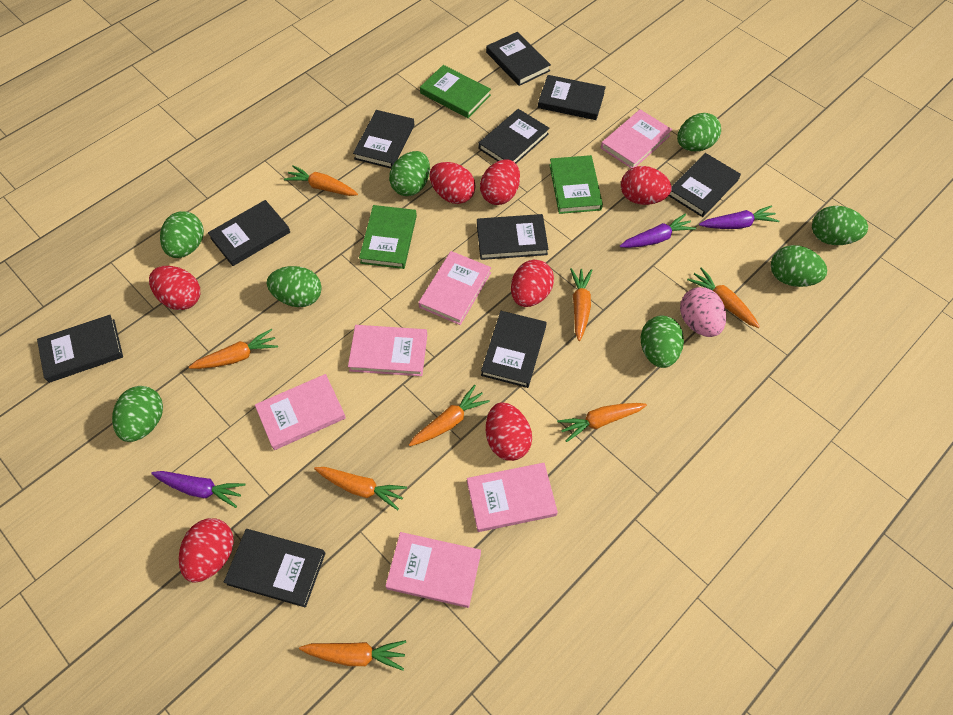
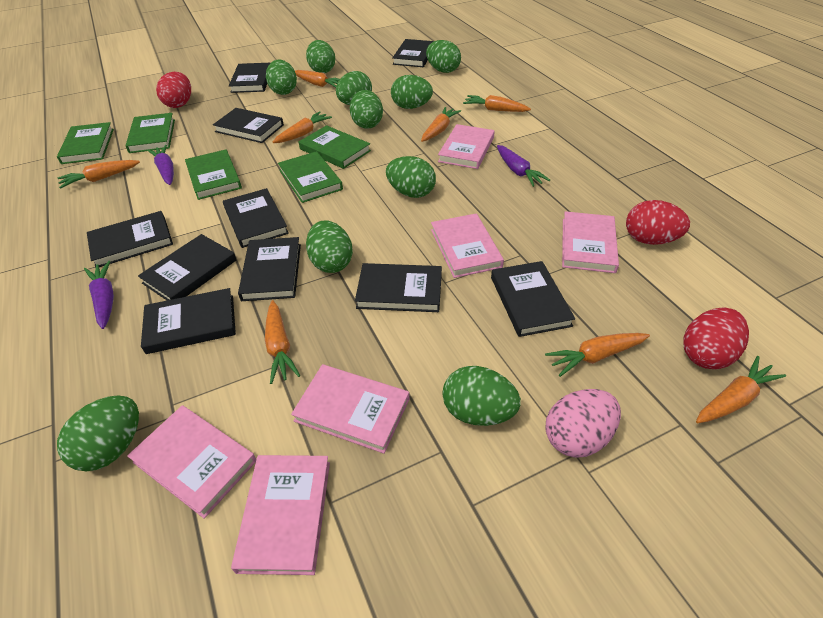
green book: [359,205,417,269] [420,65,491,118] [549,155,603,214] = 3 -> [57,122,114,164] [125,113,175,153] [185,149,242,200] [278,151,343,203] [299,125,371,169] = 5
green egg: [112,386,163,442] [160,211,204,258] [267,266,322,307] [389,151,430,196] [641,316,684,368] [677,113,721,151] [771,245,827,287] [812,206,868,245] = 8 -> [57,395,139,471] [266,60,297,95] [306,40,335,73] [306,220,353,273] [336,71,372,105] [350,90,383,129] [386,156,436,198] [391,75,433,109] [426,40,461,73] [443,366,521,426] = 10
red egg: [149,266,200,310] [179,518,234,583] [429,162,476,204] [480,159,520,205] [486,402,532,461] [511,260,554,307] [621,166,672,205] = 7 -> [156,72,191,108] [626,200,690,245] [683,308,749,369] = 3

